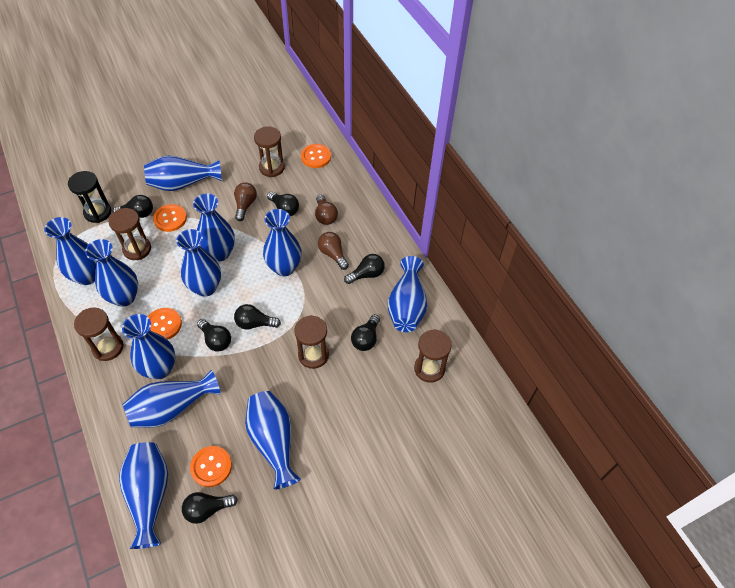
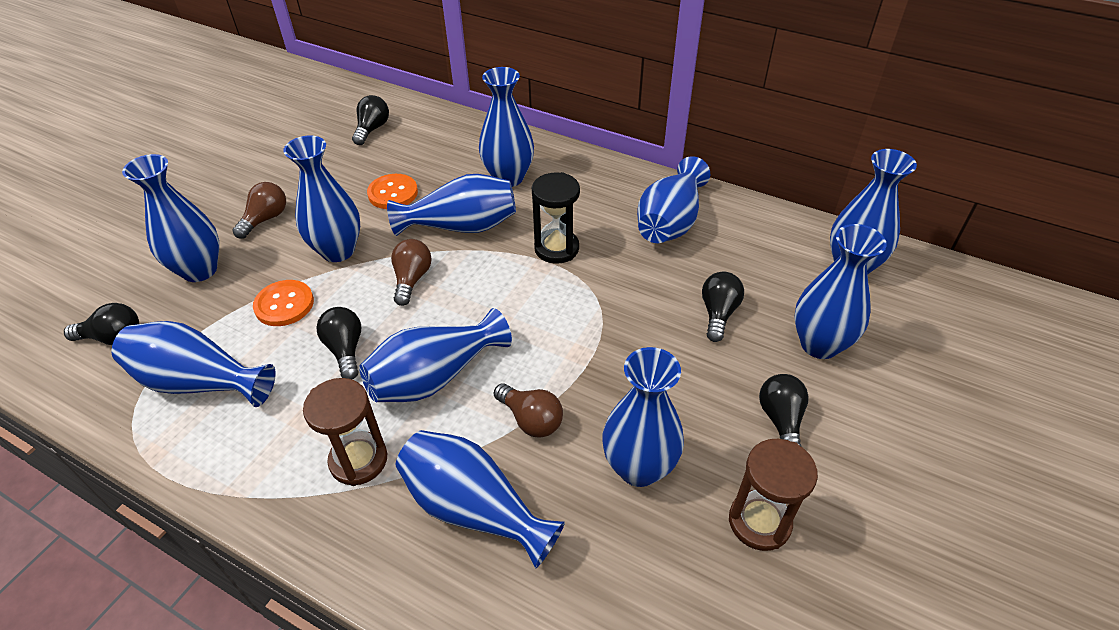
black light bulb: [112,195,153,218] [182,492,238,524] [197,319,231,351] [234,304,281,330] [267,192,299,216] [344,254,385,284] [351,314,380,351] = 7 -> [64,303,139,345] [316,307,361,379] [352,95,389,145] [702,272,744,342] [759,374,809,446] = 5
brown hourglass: [74,308,124,361] [109,208,151,260] [254,126,285,177] [294,315,329,369] [414,329,452,383] = 5 -> [303,378,387,486] [729,439,818,551] = 2
orange button: [148,308,182,340] [153,204,187,232] [190,446,232,487] [301,144,331,168] = 4 -> [253,280,314,326] [367,174,418,209] = 2

